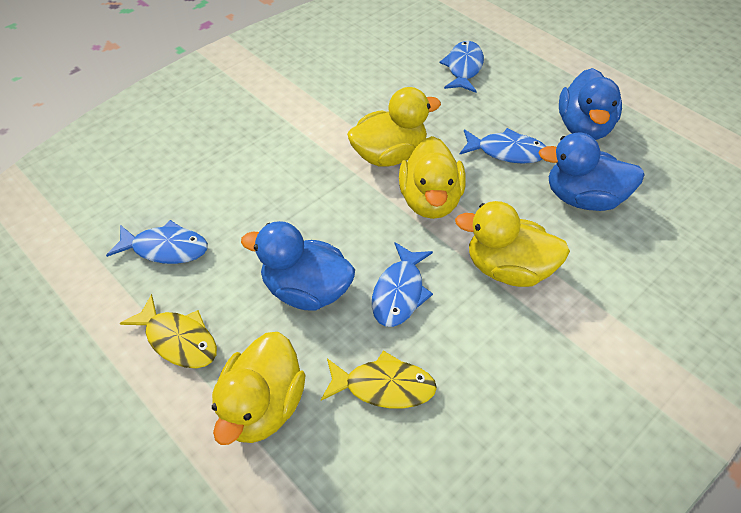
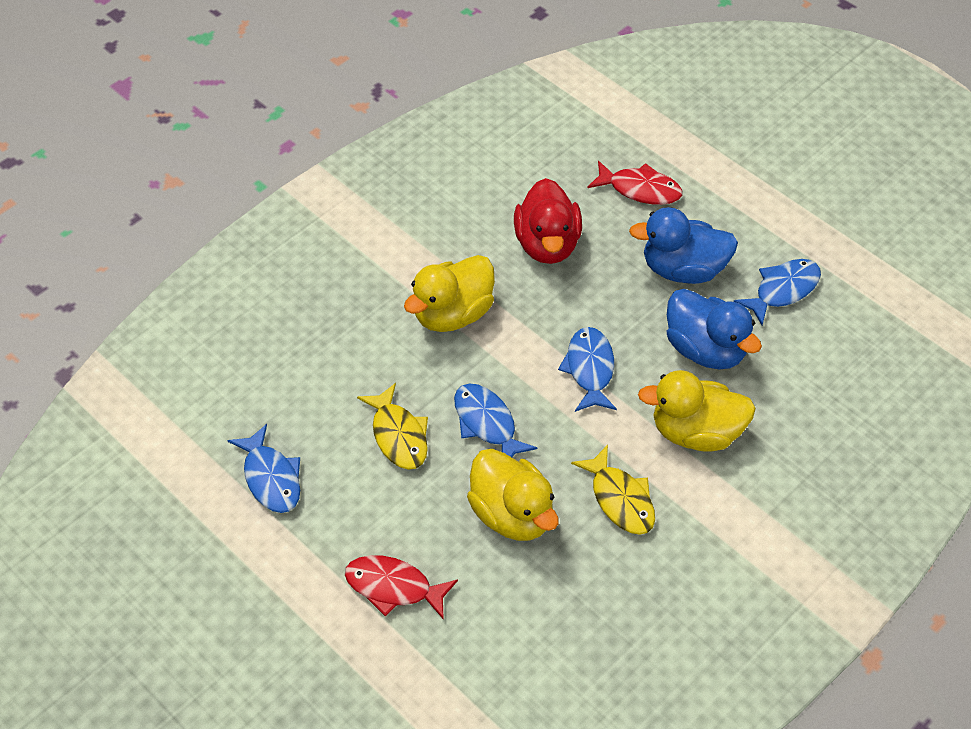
blue duck: [241,221,355,311] [539,133,645,211] [559,68,622,140] = 3 -> [629,207,738,284] [667,289,762,369] = 2
red duck: none = 0 -> [514,178,582,264] = 1
red fish: none = 0 -> [345,555,458,620] [587,161,682,205] = 2
yellow duck: [212,332,306,445] [347,87,441,167] [399,136,466,219] [455,201,570,287] = 4 -> [404,255,495,332] [467,449,559,541] [638,370,756,452] = 3

